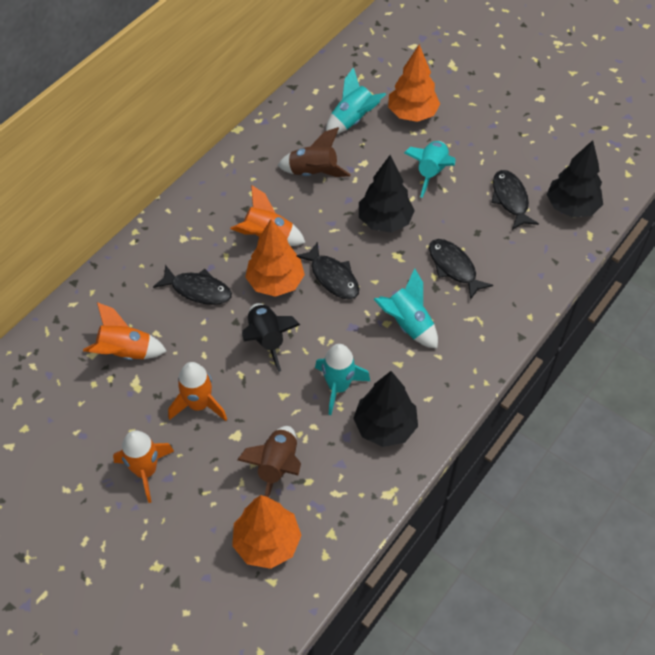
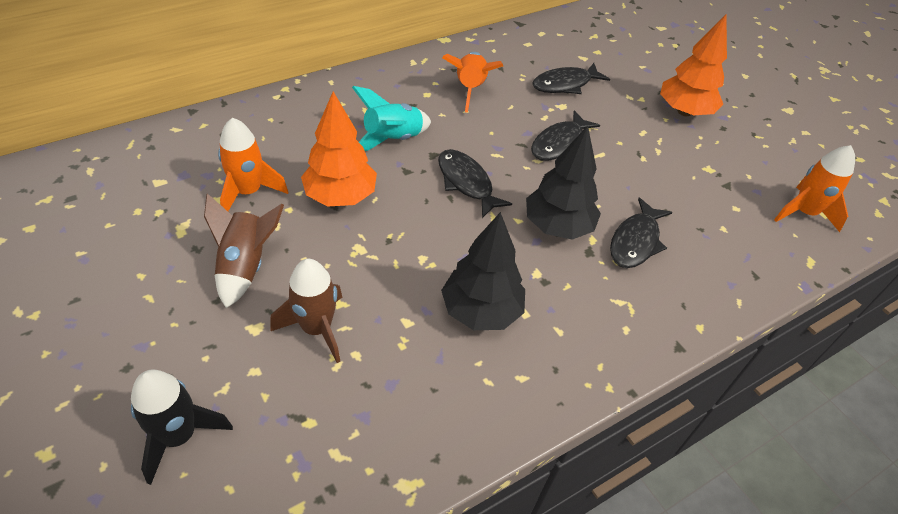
black tree: [353,371,418,447] [359,155,415,233] [547,140,603,218] = 3 -> [441,212,525,330] [526,126,601,240] = 2
orange rocket: [83,302,167,360] [113,430,174,503] [168,362,227,421] [230,185,306,246] = 4 -> [218,118,288,211] [442,52,503,112] [774,145,855,232] = 3
orange tree: [232,495,302,569] [245,219,305,297] [388,44,440,122] = 3 -> [301,92,377,207] [660,15,727,116] = 2
turquoise rocket: [315,344,370,415] [326,67,386,134] [373,268,438,349] [404,141,456,198] = 4 -> [352,86,431,151] = 1

